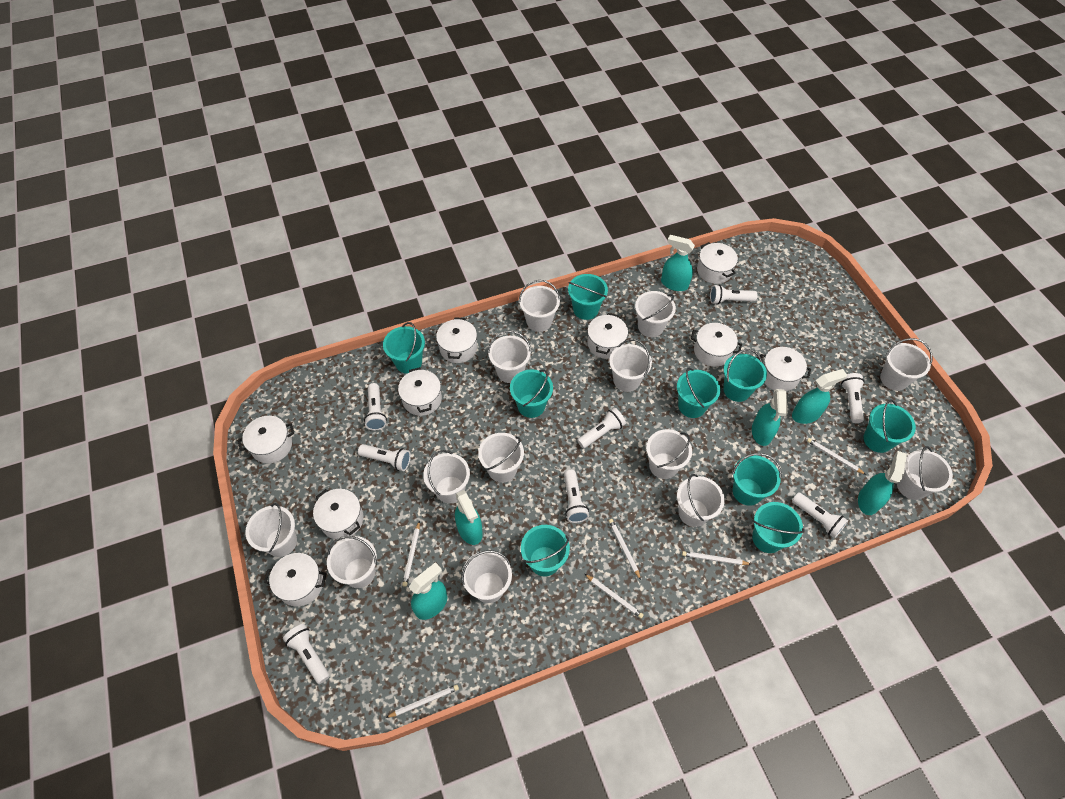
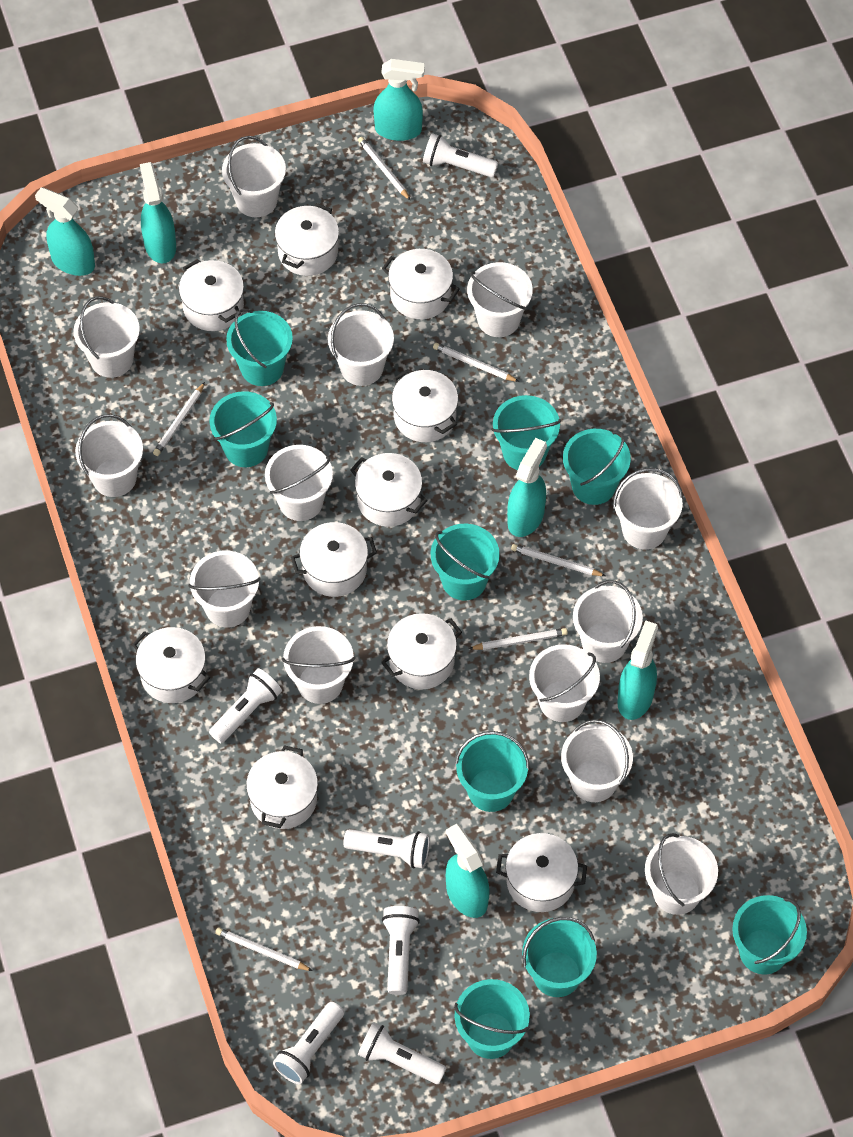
white flashlight: [283,624,330,684] [358,444,411,471] [364,383,387,430] [564,470,589,523] [577,408,626,448] [710,284,758,305] [792,492,848,538] [841,373,864,423] = 8 -> [209,668,282,743] [273,1002,344,1084] [343,829,430,869] [358,1022,447,1084] [382,906,420,995] [423,133,498,177] = 6
white pot: [238,416,294,464] [264,553,327,607] [313,489,364,539] [398,367,442,416] [436,317,477,363] [587,313,628,359] [691,323,742,367] [697,242,738,284] [760,347,811,391] = 9 -> [132,627,210,703] [179,259,244,331] [246,745,318,829] [275,203,339,276] [291,522,377,597] [350,453,427,527] [381,613,462,689] [382,249,460,319] [392,369,458,442] [496,833,587,912] = 10

